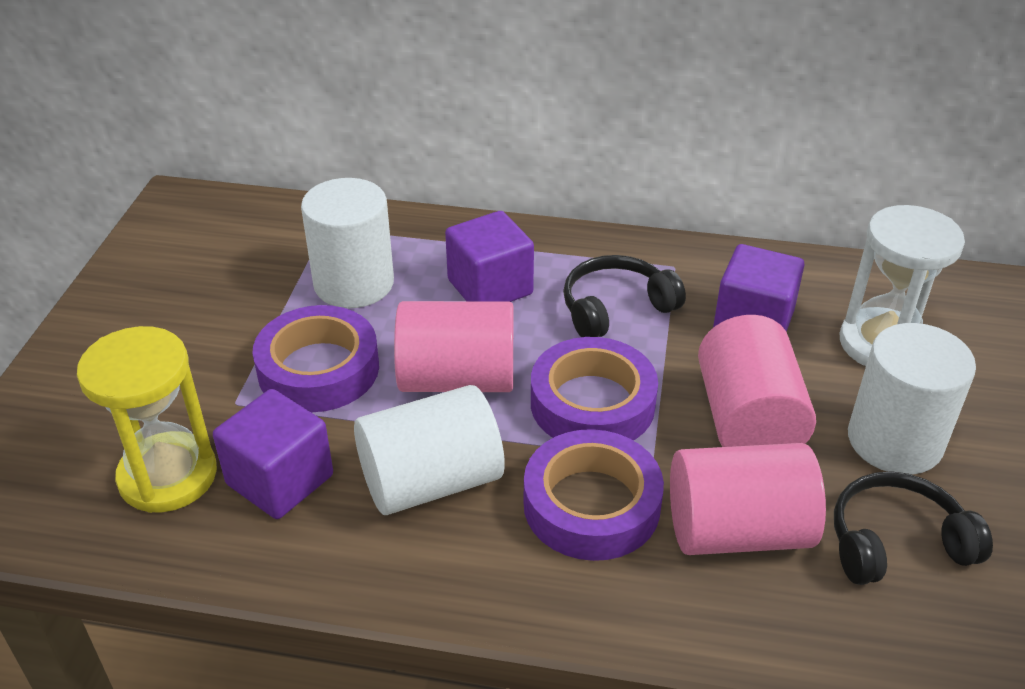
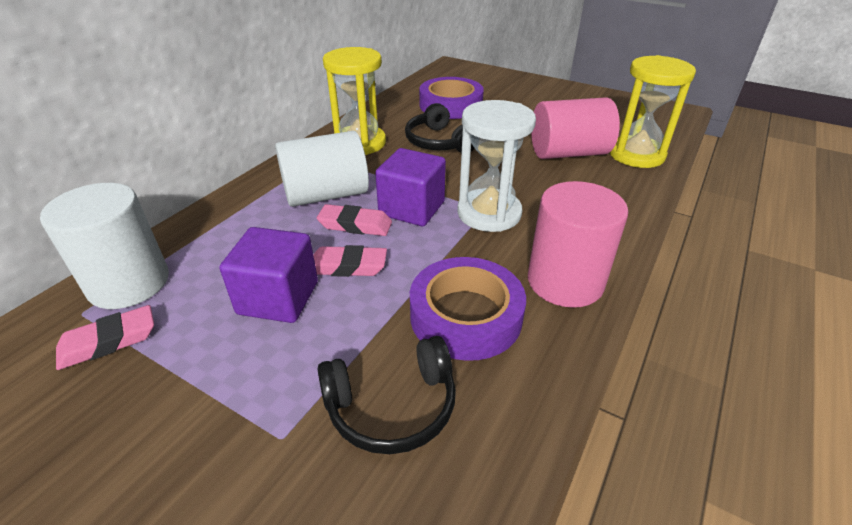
pink cylinder: [394,301,513,392] [670,443,826,555] [698,315,816,447] = 3 -> [528,181,628,308] [531,97,620,159] = 2
pink eraser: none = 0 -> [56,305,154,370] [313,245,387,277] [317,204,392,236] = 3
purple cube: [213,389,333,519] [445,211,534,302] [713,244,805,332] = 3 -> [220,227,318,323] [375,148,446,226] = 2
purple tape: [253,305,379,412] [524,429,664,561] [531,337,658,441] = 3 -> [410,257,526,361] [419,77,484,119] = 2
white cylinder: [301,178,394,308] [354,385,505,515] [848,323,976,475] = 3 -> [40,183,169,309] [275,131,369,207] = 2
yellow hourglass: [77,326,217,513] = 1 -> [323,47,386,155] [610,55,696,168] = 2

